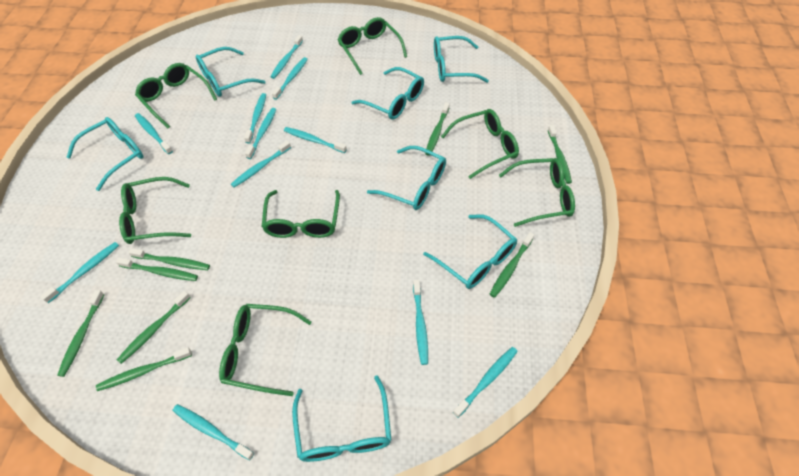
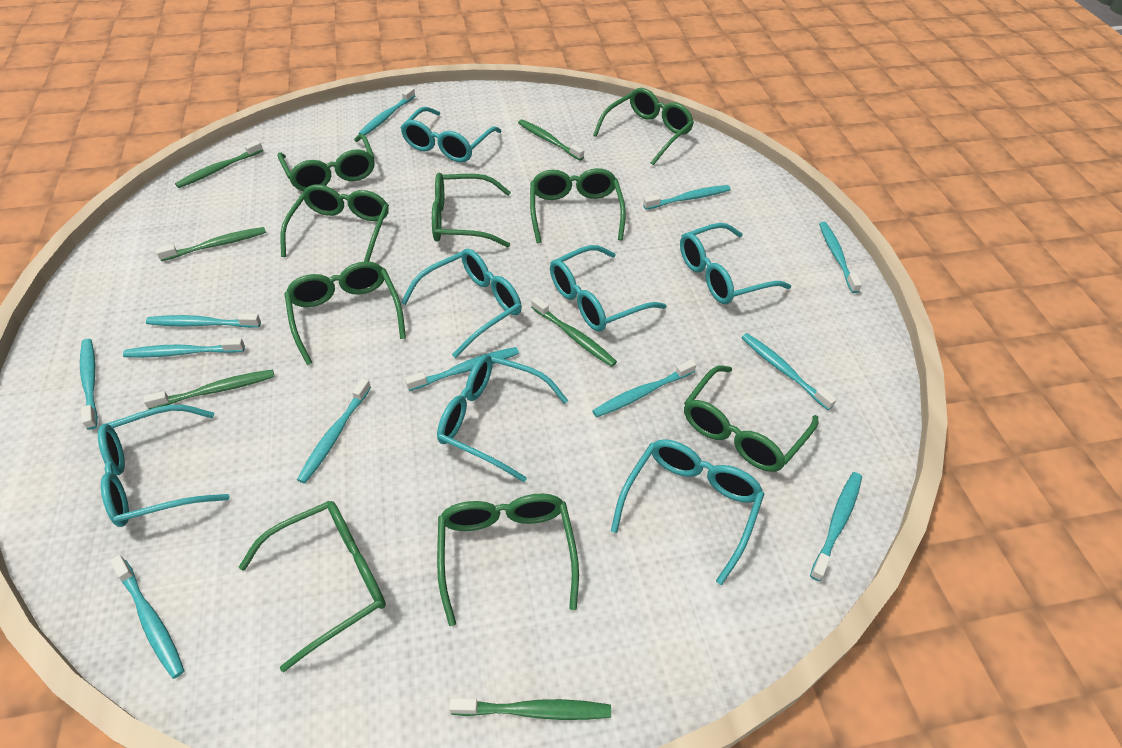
green glasses: [119,177,191,244] [135,63,217,129] [219,304,311,396] [262,190,340,238] [337,17,407,75] [441,109,519,179] [499,158,575,227] = 7 -> [239,501,386,672] [278,134,375,191] [280,185,389,262] [285,261,406,365] [432,173,511,248] [437,494,579,626] [530,168,626,243] [593,88,694,165] [684,365,818,472] = 9
green toothbrush: [57,290,104,377] [96,347,192,391] [116,258,198,281] [117,291,191,364] [128,248,210,270] [425,102,450,156] [490,232,534,298] [548,125,572,184] = 8 -> [143,369,275,409] [156,227,266,261] [175,140,263,188] [449,698,611,720] [518,119,584,160] [531,297,617,367] = 6
turquoise toothbrush: [40,242,119,303] [135,113,173,154] [173,404,254,461] [231,141,291,187] [244,93,266,144] [245,108,276,159] [270,35,303,79] [272,57,308,100] [284,127,347,153] [413,280,428,365] [453,347,518,418] = 11 -> [80,339,98,430] [110,555,185,679] [123,338,245,358] [146,314,261,328] [297,378,371,483] [359,87,415,135] [405,347,519,391] [592,360,697,417] [643,185,731,210] [741,333,837,410] [810,472,862,581] [819,222,862,293] = 12

